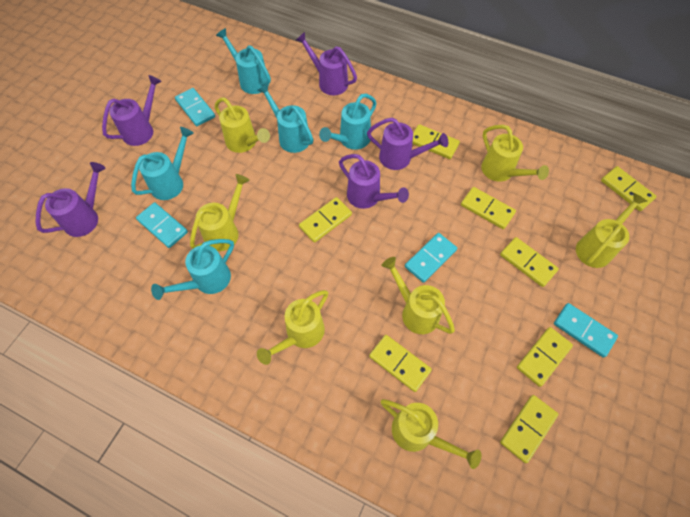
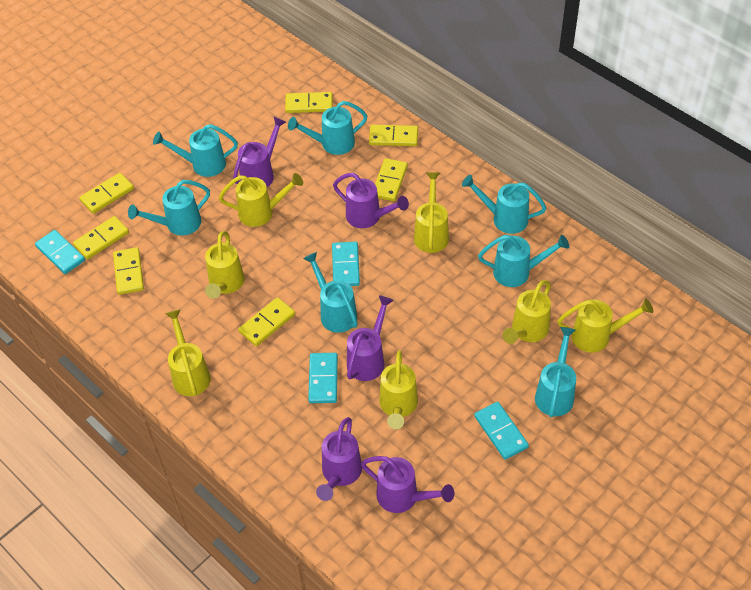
turquoise watering can: [131,127,194,200] [151,239,234,300] [216,28,271,94] [257,83,314,153] [319,94,377,150] = 5 -> [128,180,210,236] [153,124,238,177] [288,101,367,155] [303,252,358,333] [462,175,546,234] [478,235,569,287] [535,327,576,417] = 7
yellow domino: [299,197,352,243] [369,335,432,392] [412,124,460,159] [461,187,516,229] [500,237,559,287] [500,395,558,463] [517,327,573,387] [601,166,657,211] = 8 -> [73,216,129,259] [79,173,134,214] [113,247,144,295] [238,297,295,346] [285,92,333,113] [369,125,418,146] [375,158,408,201] = 7

